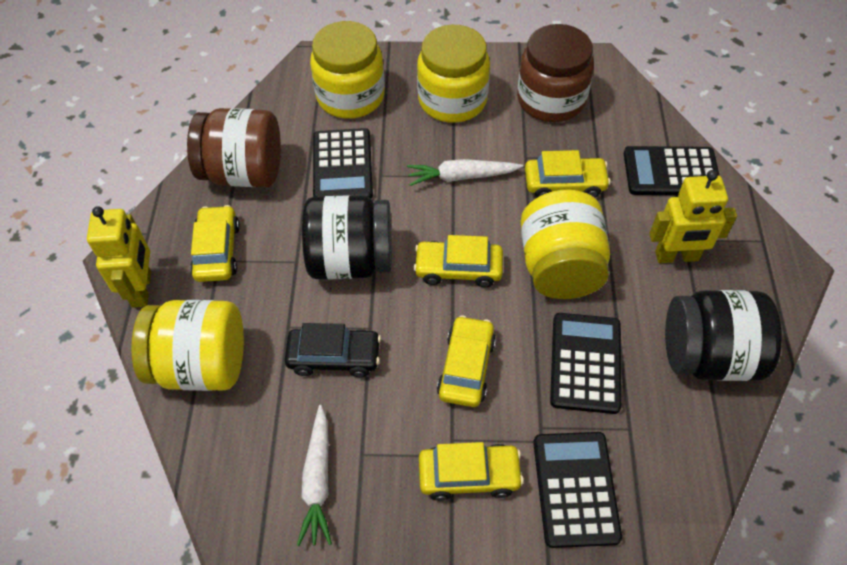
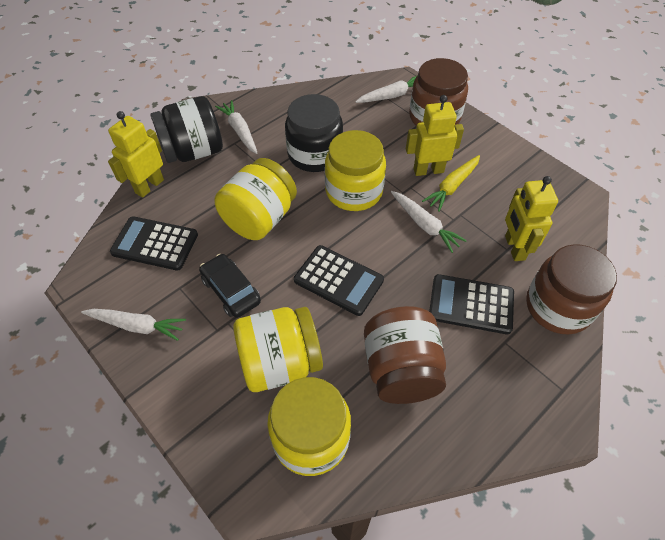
black calculator: [313,128,373,198] [533,432,622,548] [550,313,622,414] [624,146,720,195] = 4 -> [110,216,198,271] [294,245,384,316] [429,274,514,334] = 3
brown jar: [187,108,281,187] [517,24,594,122] = 2 -> [364,306,446,404] [409,58,468,126] [526,244,617,335] = 3
white carrot: [297,405,332,546] [407,159,523,186] = 2 -> [81,309,186,341] [215,100,257,154] [355,76,417,103] [391,191,467,253] = 4
yellow car: [190,205,240,282] [414,235,503,287] [419,442,524,501] [437,315,496,407] [525,150,611,198] = 5 -> none = 0
yellow carrot: none = 0 -> [422,155,480,212] = 1
yellow robot: [87,206,151,307] [649,170,737,263] = 2 -> [108,111,164,198] [406,95,464,176] [505,176,558,261] = 3

